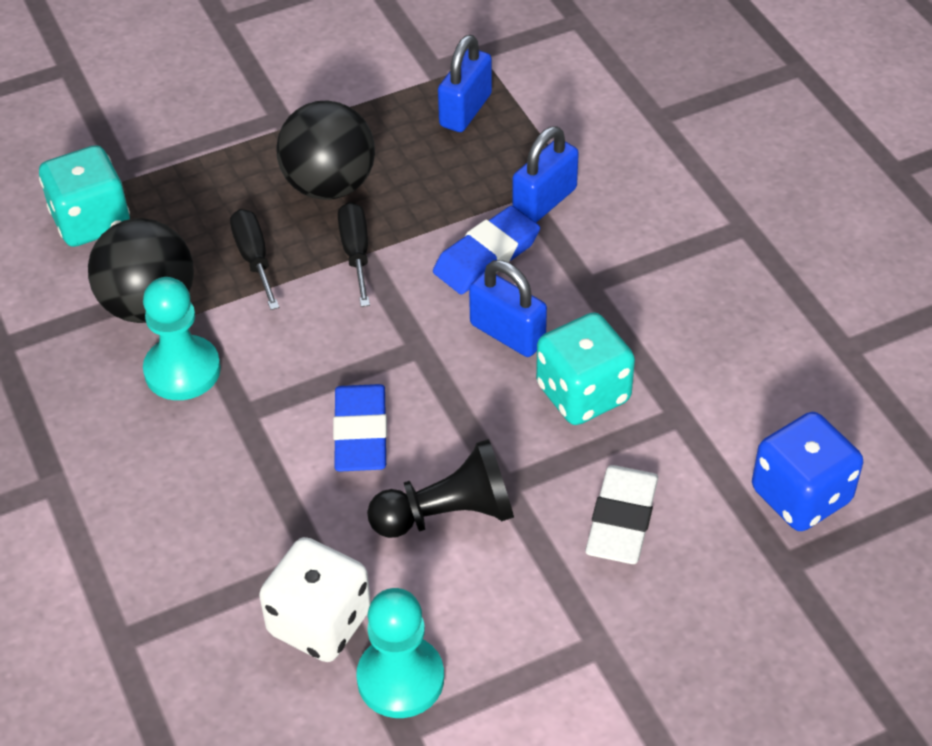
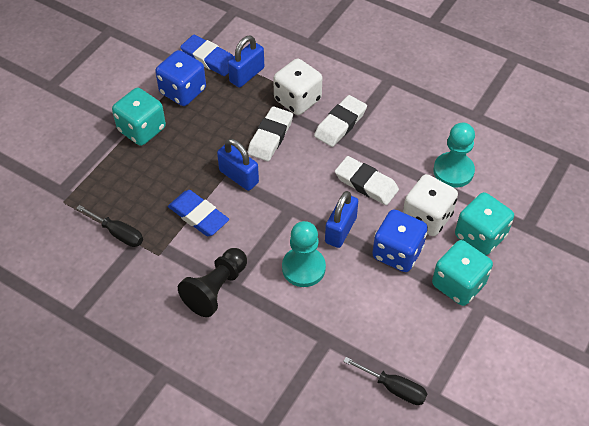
black ball: [88,218,194,323] [276,100,375,200] = 2 -> none = 0
blue dice: [752,412,863,531] = 1 -> [155,50,206,106] [372,209,428,272] = 2
turquoise dice: [39,145,130,247] [536,312,635,425] = 2 -> [112,88,166,146] [432,240,493,306] [455,192,514,255] = 3
white dice: [259,537,371,662] = 1 -> [273,58,322,115] [403,174,458,236] = 2
white eraser: [585,465,658,564] = 1 -> [248,106,293,161] [314,95,367,147] [335,156,399,205] = 3

